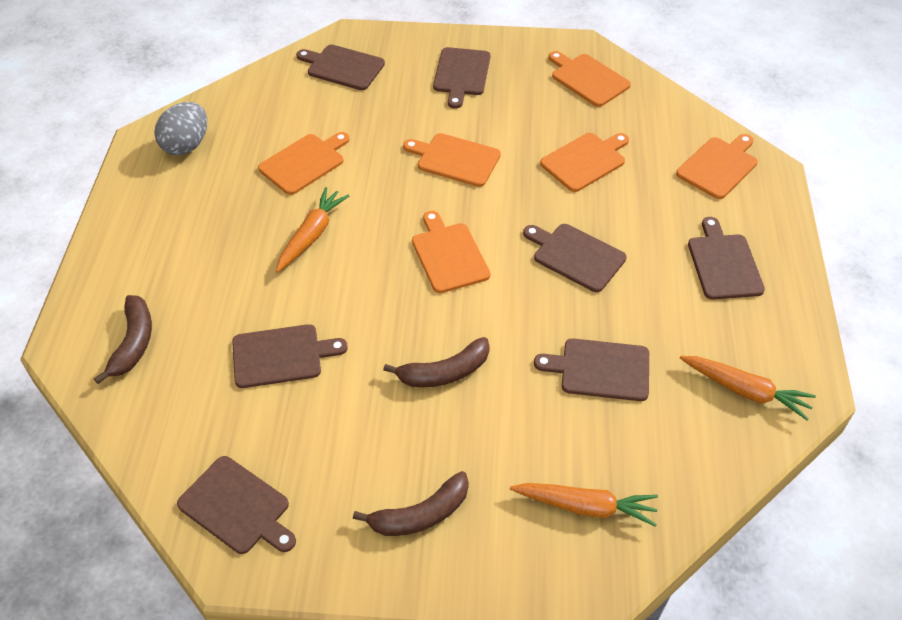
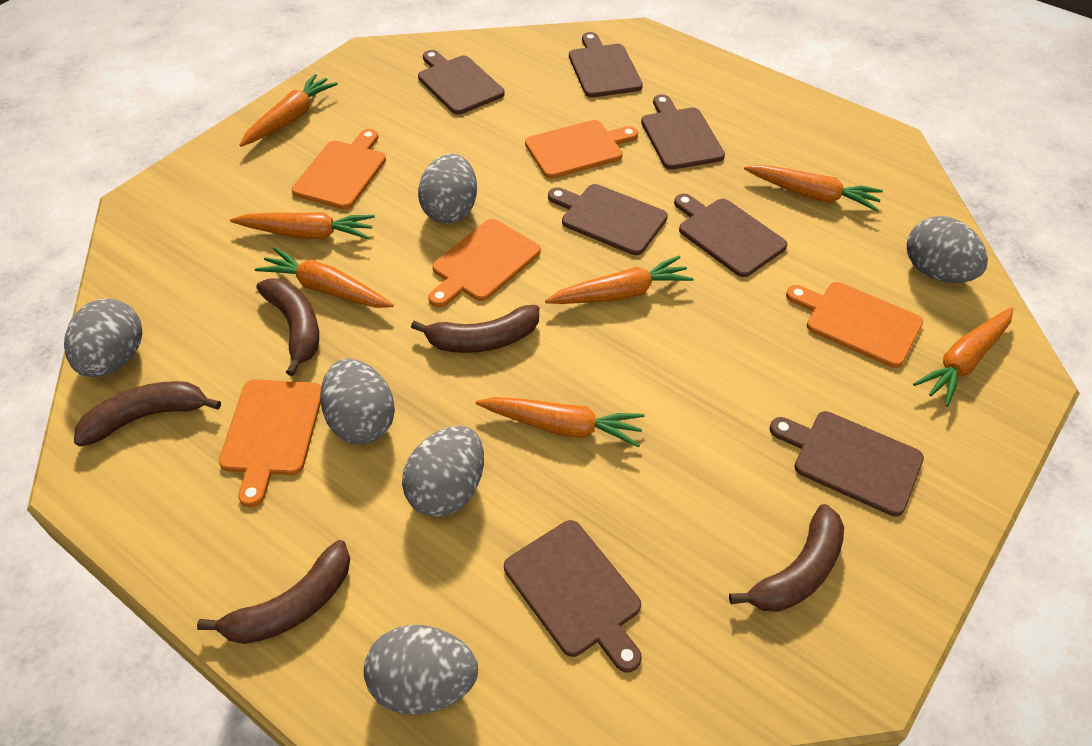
brown banana: [94,295,152,384] [353,471,469,536] [383,337,490,388] = 3 -> [74,381,221,447] [197,540,350,644] [257,278,319,376] [411,305,539,353] [729,504,844,612] = 5
grey egg: [154,102,207,155] = 1 -> [64,299,142,377] [320,358,395,444] [364,625,478,714] [402,426,484,517] [418,154,477,224] [907,216,988,283] = 6
orange carrot: [276,187,349,273] [510,483,658,527] [680,356,816,421] = 3 -> [230,212,375,239] [239,74,338,147] [255,247,394,308] [476,397,645,448] [545,255,693,304] [744,165,883,212] [913,308,1013,407] = 7
orange cutting board: [258,132,350,195] [403,133,501,187] [412,211,490,293] [540,133,629,192] [549,51,631,107] [676,134,758,199] = 6 -> [219,379,321,507] [292,129,386,209] [428,219,541,307] [525,120,638,179] [786,282,923,368] = 5

